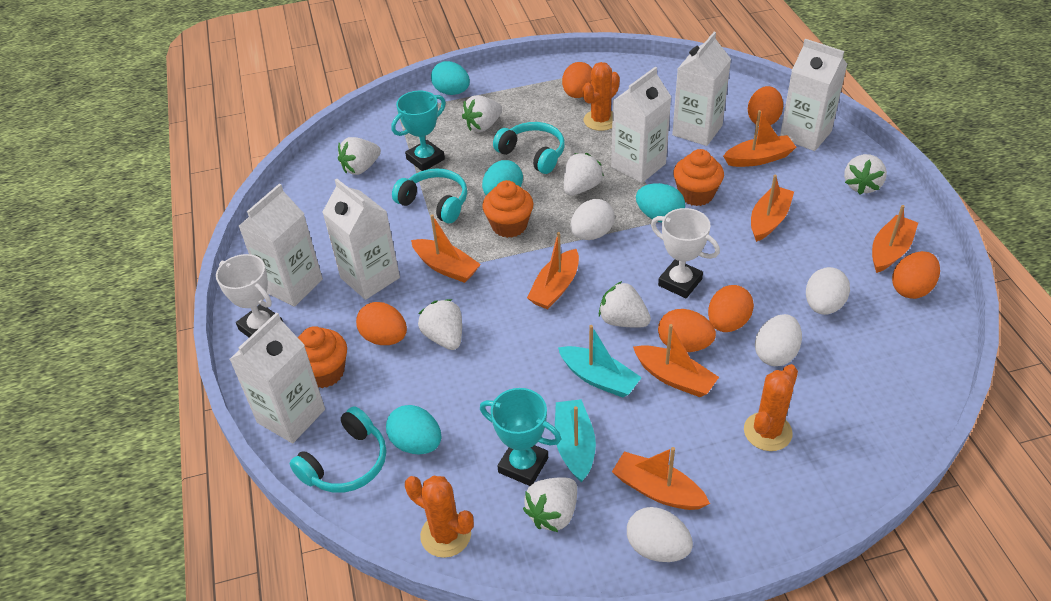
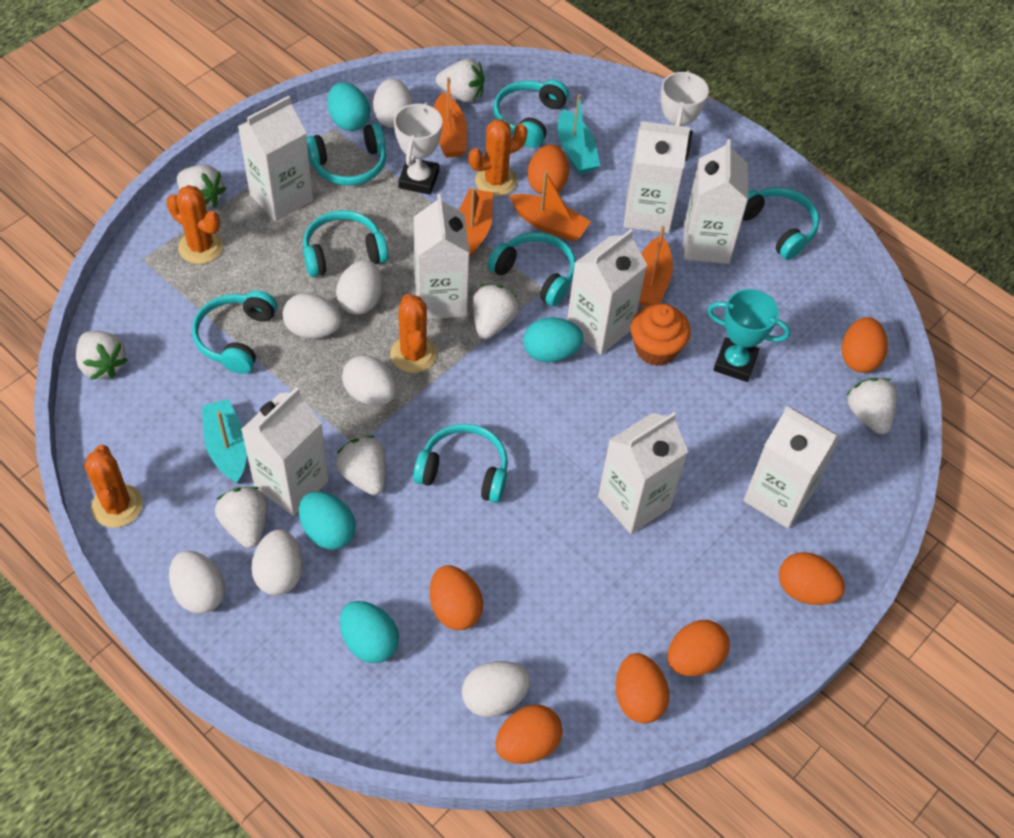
orange boat: [411,214,481,283] [527,232,579,309] [612,447,710,510] [633,324,719,397] [723,110,796,167] [751,175,794,242] [872,205,918,273] = 7 -> [434,77,467,158] [459,188,493,258] [509,171,591,241] [639,226,673,306] = 4
orange cactus: [405,476,474,558] [583,62,620,131] [744,364,798,451] = 3 -> [84,445,143,528] [166,185,223,264] [390,294,437,373] [469,119,528,196] = 4
orange cupcake: [298,326,347,388] [482,180,534,238] [673,149,724,206] = 3 -> [630,304,691,366] = 1
orange egg: [356,302,407,345] [562,62,592,98] [658,309,716,352] [708,285,754,332] [748,86,783,125] [892,251,940,299] = 6 -> [430,565,483,630] [496,705,562,764] [527,144,569,196] [616,653,669,723] [667,620,730,676] [779,552,845,605] [841,317,888,373] = 7
turquoise headphones: [290,406,386,493] [392,168,467,223] [493,122,565,174] = 3 -> [192,290,277,374] [303,210,388,277] [306,123,386,186] [413,424,508,503] [488,232,576,307] [493,79,569,148] [742,187,819,260] = 7
turquoise trophy: [391,91,446,171] [480,388,561,486] = 2 -> [707,289,790,382] = 1
white carton: [229,312,325,443] [239,184,323,307] [322,179,400,300] [611,67,671,183] [672,32,731,146] [780,39,847,151] = 6 -> [238,96,313,221] [241,387,329,516] [413,194,470,319] [567,229,647,355] [598,412,688,534] [624,121,690,233] [683,139,748,264] [743,406,841,528] = 8
white egg: [571,199,615,240] [627,507,693,562] [755,314,802,366] [806,267,850,315] = 4 -> [169,551,225,614] [251,529,303,595] [283,293,341,339] [336,260,382,315] [342,355,396,406] [373,78,413,128] [462,661,531,717] = 7

